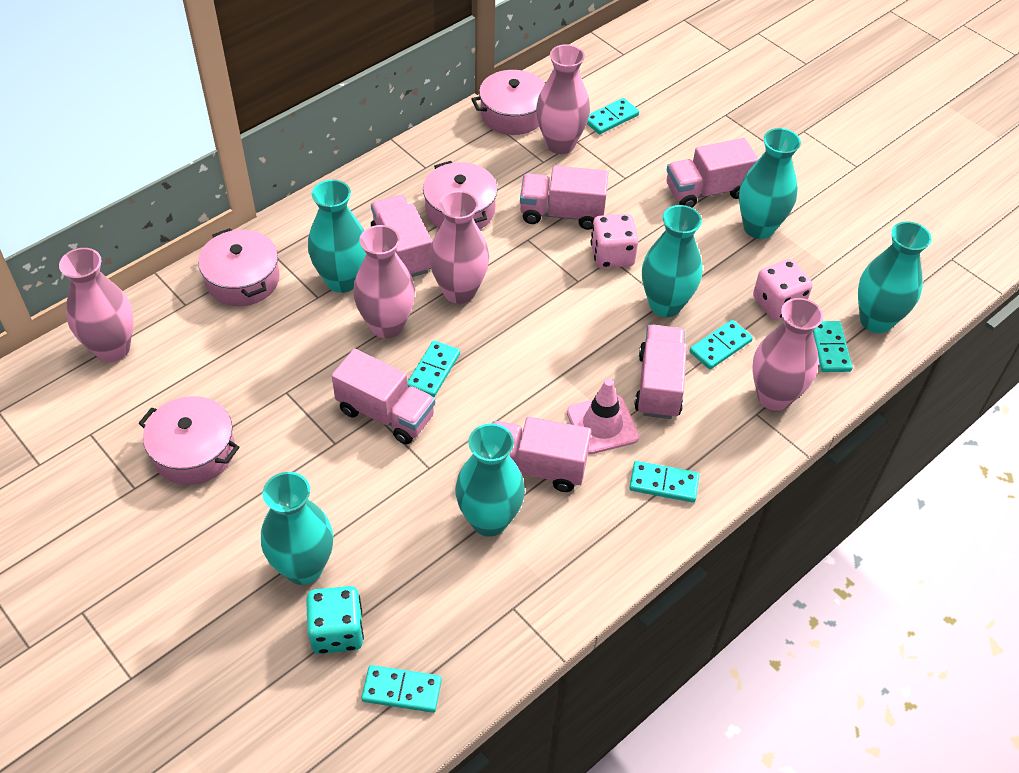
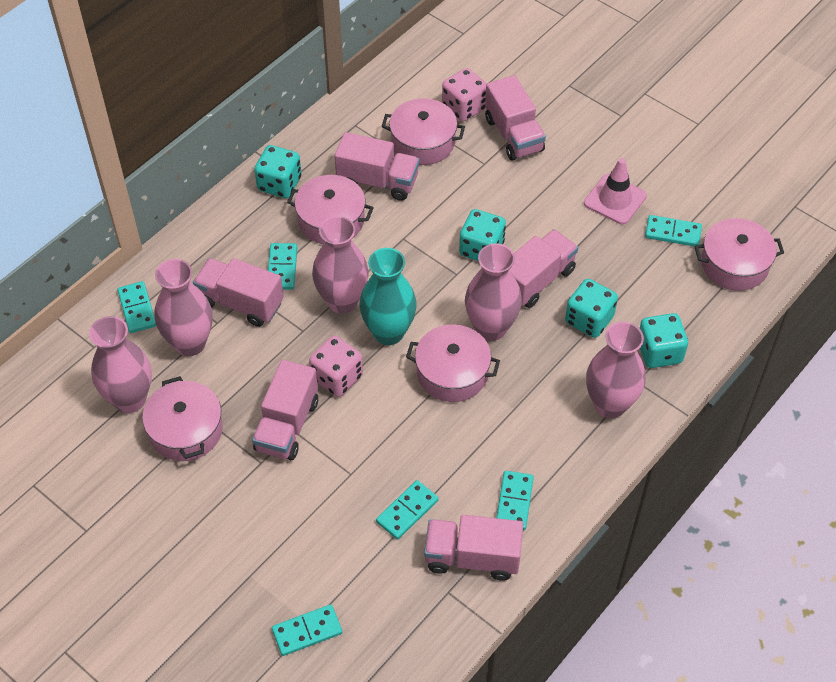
pink pot: [139,396,239,485] [198,228,280,306] [423,161,498,230] [471,70,546,135] = 4 -> [142,376,223,461] [287,175,374,244] [382,98,465,165] [406,325,500,402] [694,218,784,291] = 5
turquoise dice: [306,586,364,654] = 1 -> [254,145,302,198] [459,209,506,261] [565,279,618,338] [639,313,688,368] = 4
turquoise vase: [261,472,333,585] [308,180,366,293] [455,423,525,537] [642,205,703,317] [739,128,801,239] [858,222,931,333] = 6 -> [360,248,417,345] = 1

